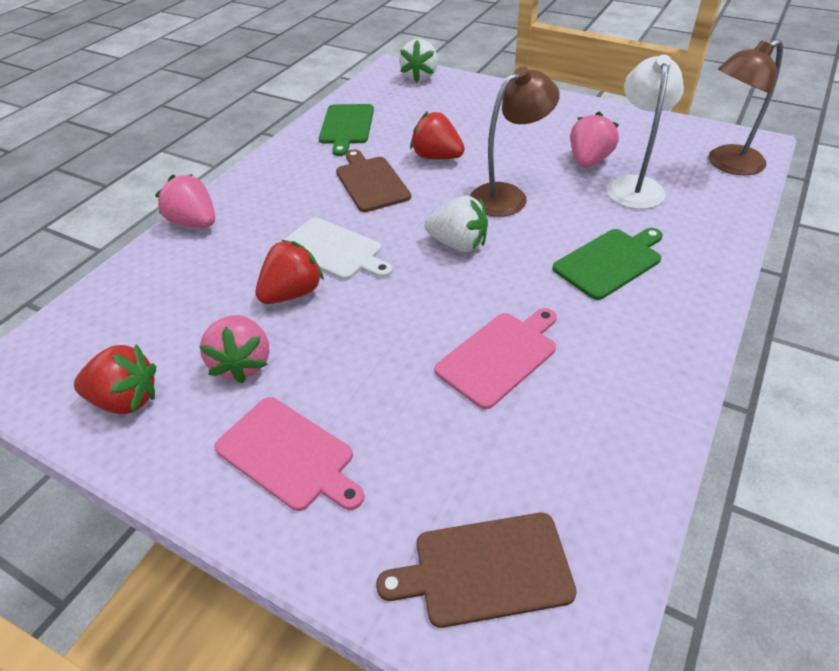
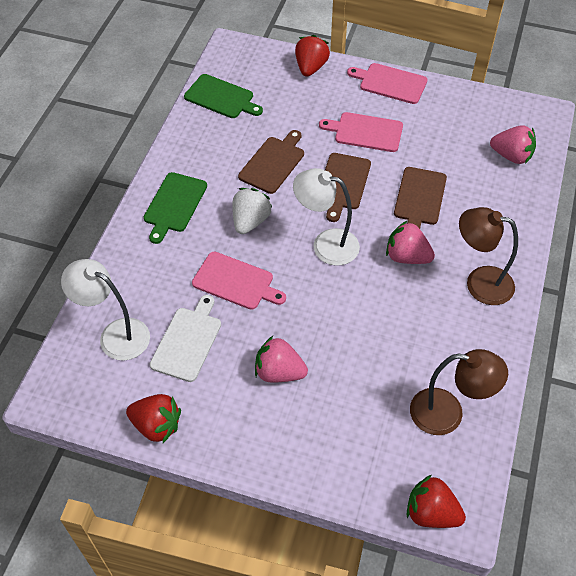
brown cutting board: [336,149,411,212] [376,513,577,628] = 2 -> [238,130,304,194] [325,153,371,222] [394,167,447,229] = 3
pink cutting board: [214,397,364,511] [435,308,557,409] = 2 -> [192,251,286,310] [319,112,403,152] [347,63,428,104] = 3
white lamp: [607,55,684,209] = 1 -> [61,259,150,361] [293,168,360,266] = 2
white strawberry: [399,39,438,82] [424,195,488,252] = 2 -> [232,188,272,234] = 1

